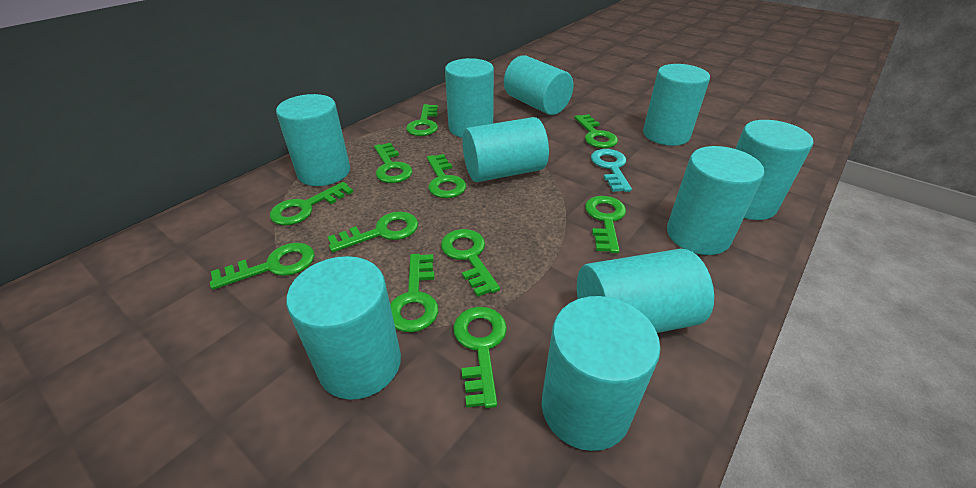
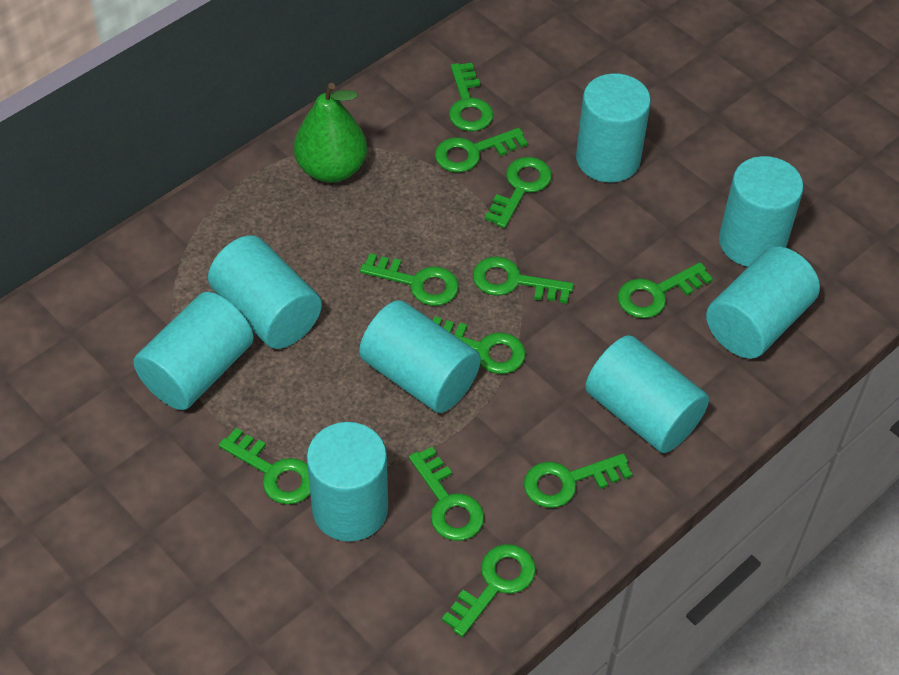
green pear: none = 0 -> [294,83,367,183] = 1
turquoise cylinder: [276,94,350,186] [286,256,401,400] [445,58,494,138] [463,117,549,182] [504,55,574,115] [541,296,660,451] [577,249,714,333] [643,64,710,146] [667,146,764,255] [735,120,813,220] = 10 -> [133,292,254,410] [208,235,322,349] [307,422,388,542] [359,300,481,413] [576,73,651,183] [585,335,709,453] [706,246,820,359] [719,156,804,267] = 8
turquoise key: [591,149,632,192] = 1 -> none = 0

